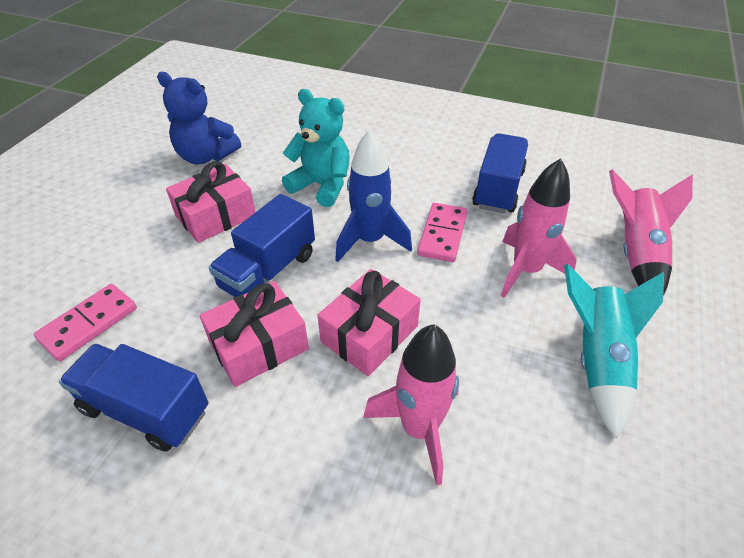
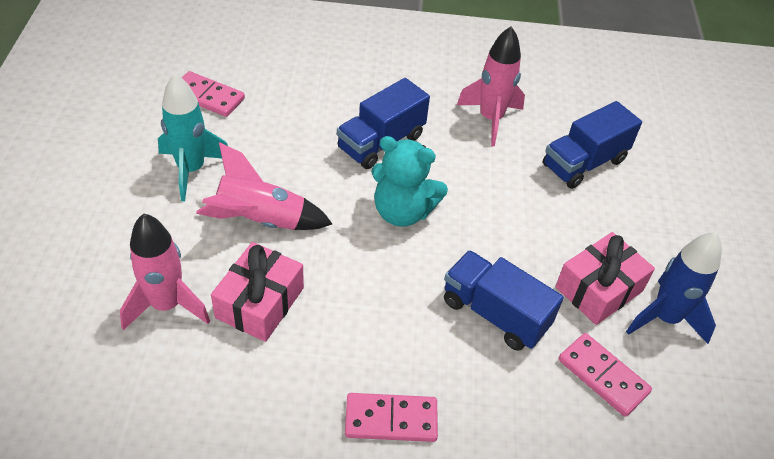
blue teddy bear: [157,72,241,164] = 1 -> none = 0
pink domino: [34,284,137,361] [417,203,467,262] = 2 -> [182,71,245,117] [345,393,438,442] [559,333,652,417] = 3
pink gift: [166,161,255,243] [200,281,309,387] [317,269,421,376] = 3 -> [211,242,304,342] [555,232,655,325] = 2

